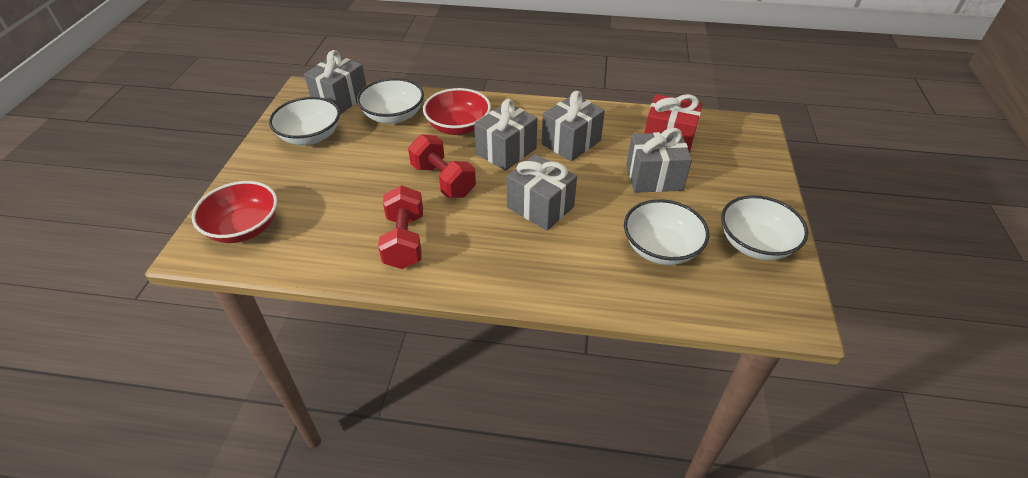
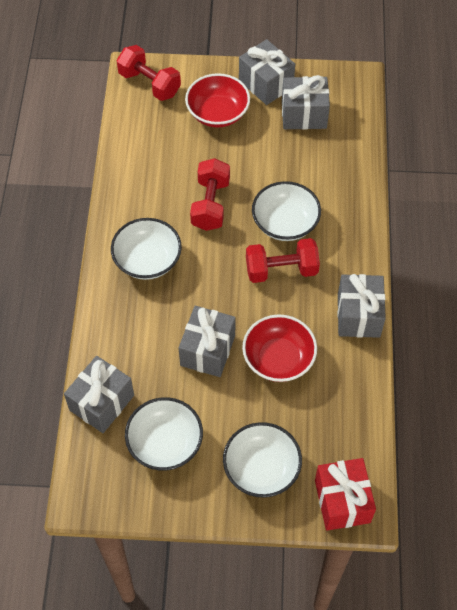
red dumbbell: [378,185,423,269] [408,134,476,198] = 2 -> [117,45,181,101] [190,158,230,231] [246,238,320,283] = 3

